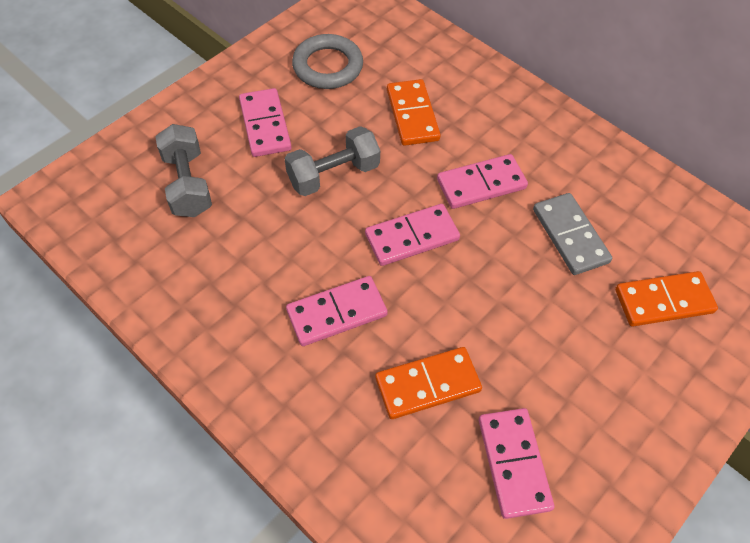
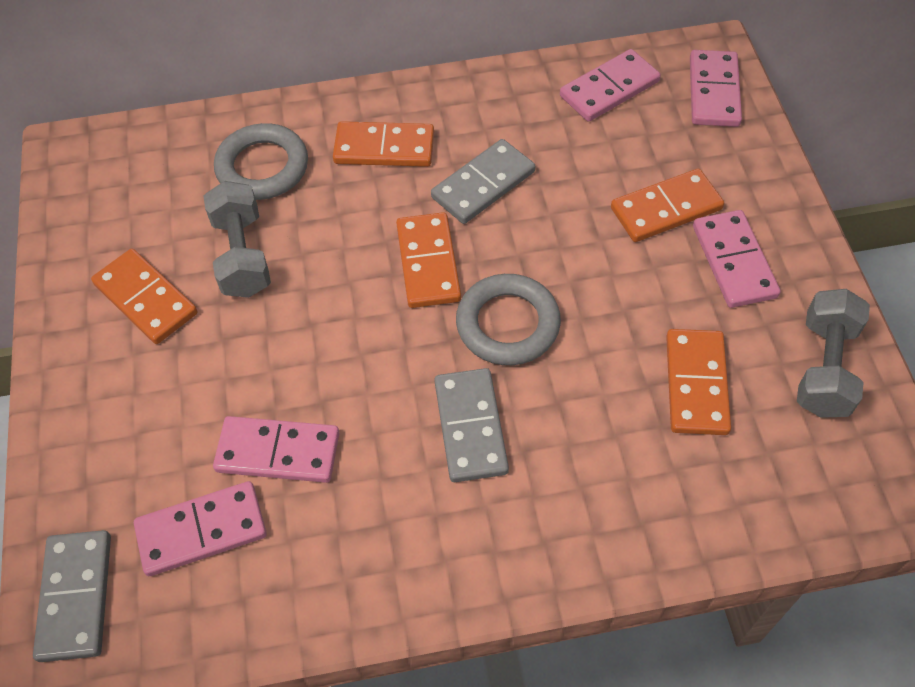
grey domino: [533,193,612,275] = 1 -> [33,530,111,662] [431,139,535,224] [434,368,509,482] = 3
grey ring: [292,34,363,89] = 1 -> [214,123,308,200] [456,274,561,365] = 2
orange domino: [375,347,482,419] [387,79,441,146] [615,271,718,326] = 3 -> [91,249,197,344] [333,121,434,167] [396,212,461,308] [611,168,724,242] [666,329,731,435] = 5

